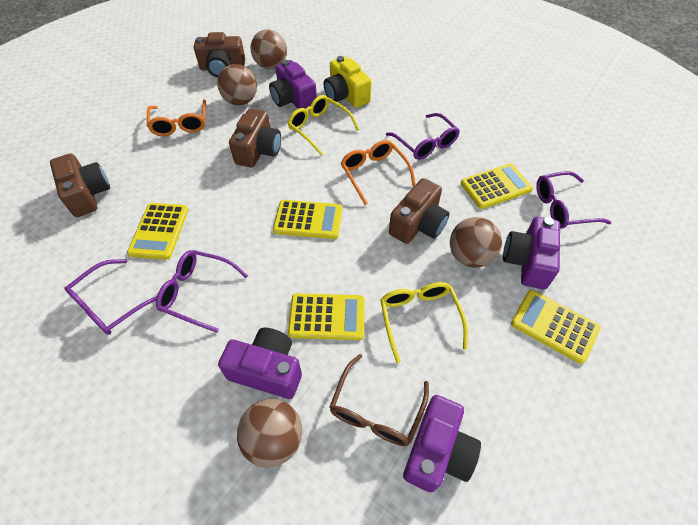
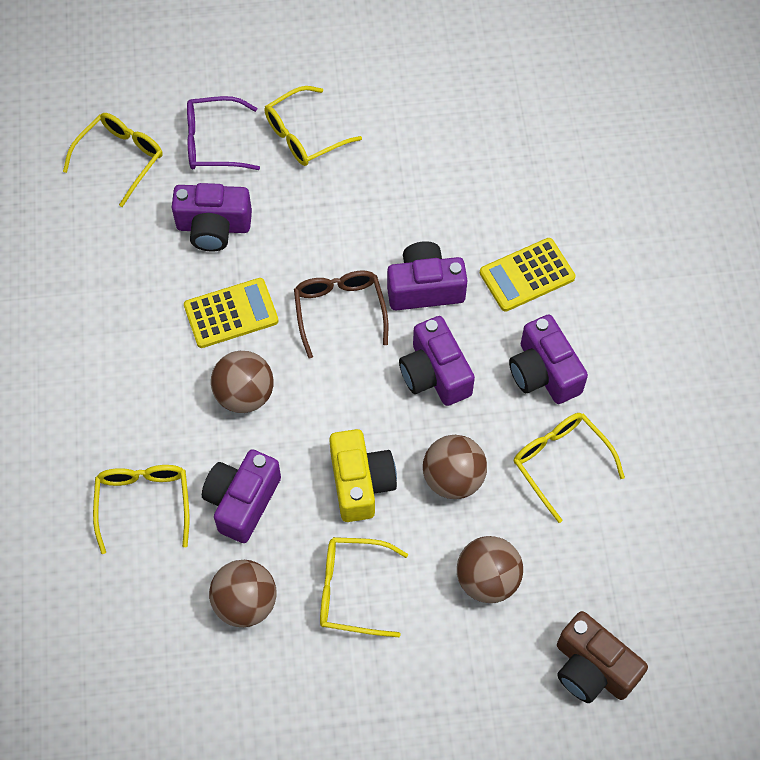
brown camera: [50,154,110,217] [194,32,245,77] [229,109,281,167] [389,178,449,244] = 4 -> [557,611,648,703] = 1
orange glasses: [147,99,206,136] [341,140,416,205] = 2 -> none = 0
purple camera: [218,327,302,399] [269,60,317,109] [403,395,481,493] [503,217,560,289] = 4 -> [172,183,252,252] [202,449,281,543] [387,241,468,310] [399,316,475,406] [509,314,588,404] = 5
purple glasses: [64,259,157,335] [156,250,248,333] [386,113,460,160] [536,171,612,229] = 4 -> [187,96,260,170] = 1
yellow calculator: [127,203,189,260] [273,200,343,239] [288,293,365,340] [461,163,533,209] [511,290,600,364] = 5 -> [184,278,279,348] [480,238,576,312] = 2
yellow glasses: [288,95,359,155] [380,282,468,363] = 2 -> [63,113,163,207] [93,465,189,554] [265,86,362,166] [320,537,408,637] [513,413,625,523] = 5

